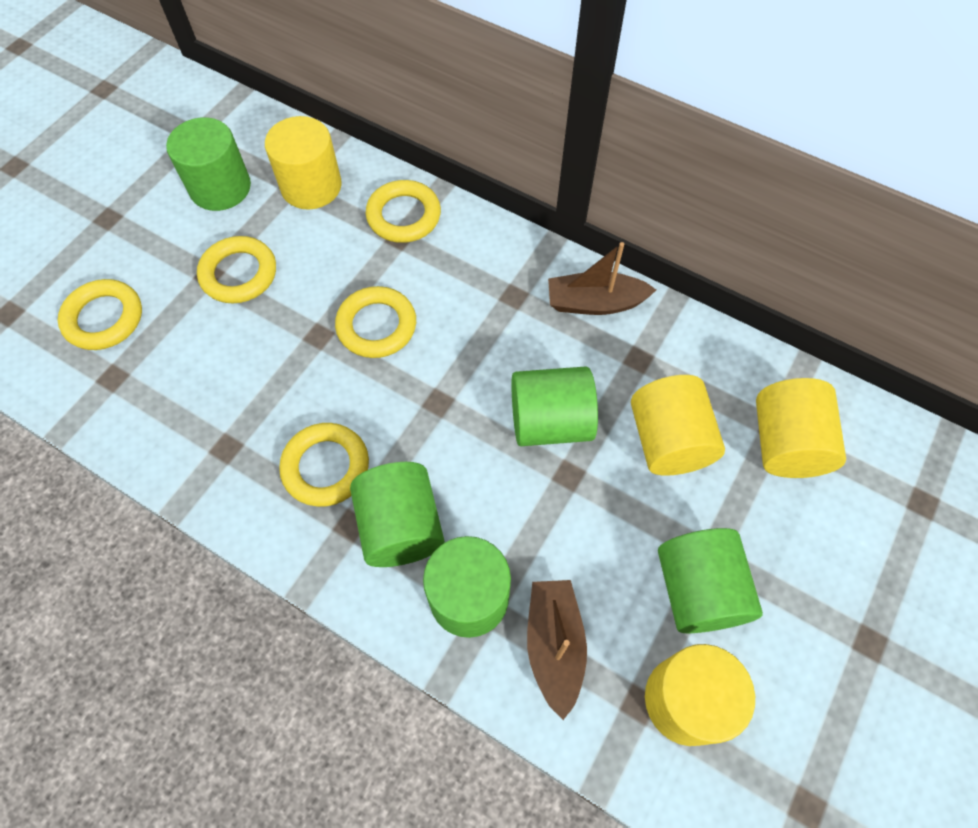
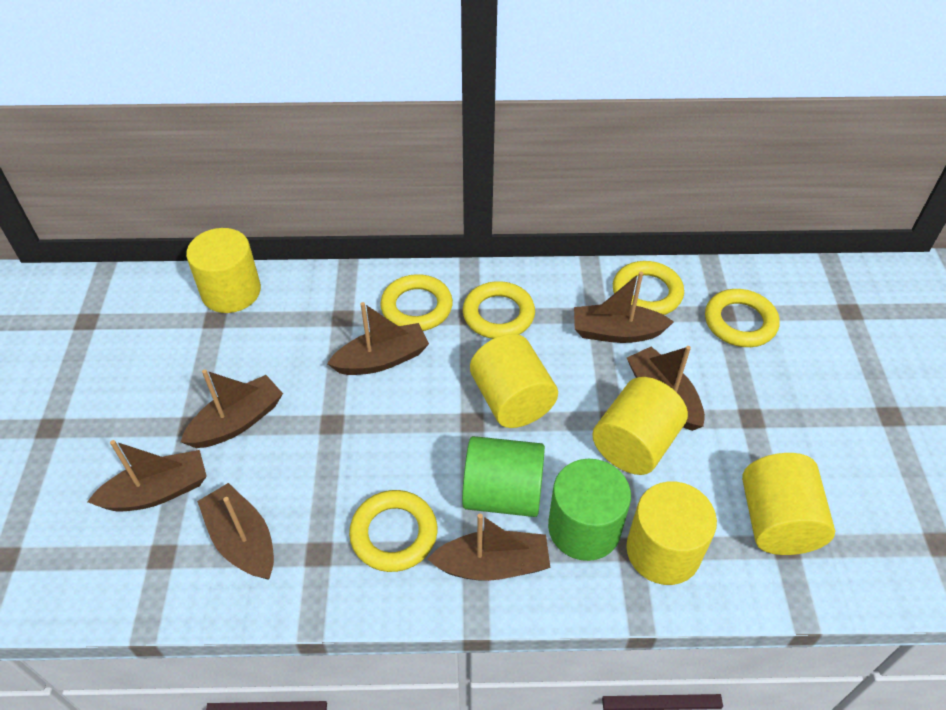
brown boat: [527,580,587,720] [548,242,656,315] = 2 -> [87,440,207,511] [181,369,283,448] [197,483,274,580] [327,302,429,375] [427,514,550,581] [574,271,674,343] [627,346,705,431] = 7
green cylinder: [166,117,251,211] [350,462,445,567] [423,536,511,638] [511,366,598,446] [658,528,763,633] = 5 -> [462,436,545,517] [548,459,631,561] = 2
yellow cylinder: [265,116,342,210] [631,375,725,476] [645,644,755,746] [756,378,846,478] = 4 -> [186,228,261,313] [470,334,558,428] [592,377,688,475] [626,481,717,585] [742,453,835,555] = 5

